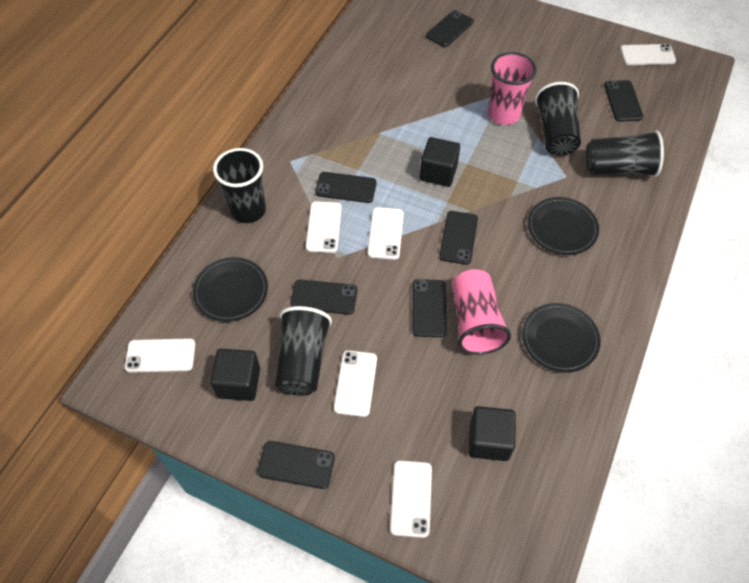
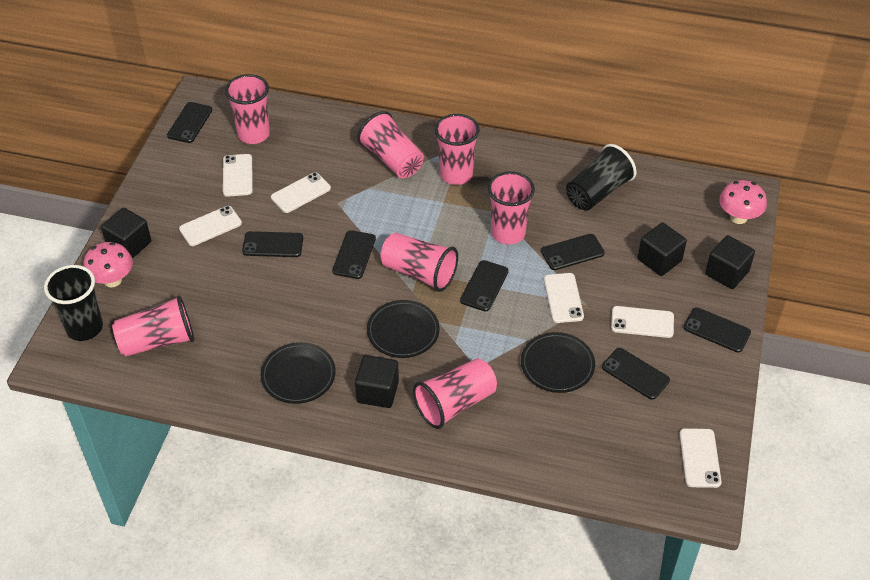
black cube: [210,349,260,401] [420,137,460,187] [469,406,516,461] = 3 -> [101,208,151,259] [355,355,399,408] [638,223,687,276] [705,235,755,289] = 4
black cup: [213,148,266,223] [275,306,332,396] [535,82,581,156] [586,130,664,177] = 4 -> [44,265,103,341] [566,144,637,211] = 2
pink cup: [452,269,511,355] [488,52,537,125] = 2 -> [112,295,194,356] [225,74,270,144] [357,111,424,178] [381,233,458,292] [413,358,497,429] [435,114,480,185] [488,171,535,245] = 7
pink mushroom: none = 0 -> [83,242,133,287] [719,180,767,224] = 2

